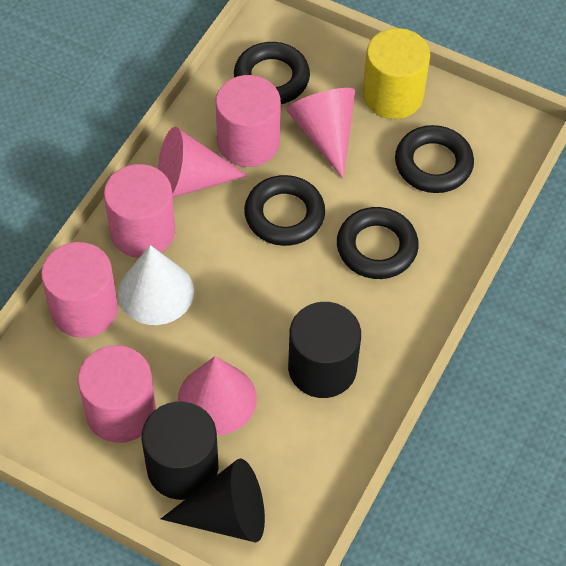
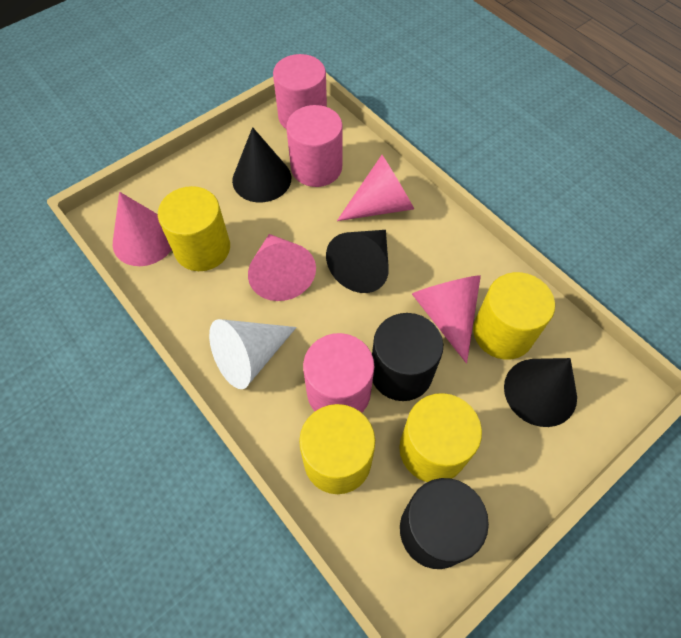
black cone: [161,459,265,543] = 1 -> [232,127,291,202] [326,230,389,293] [504,358,577,427] = 3
black ring: [234,42,310,104] [244,175,325,246] [337,207,419,279] [395,125,474,193] = 4 -> none = 0
pink cone: [158,127,248,198] [178,356,257,435] [286,88,355,179] = 3 -> [113,192,172,266] [248,234,316,301] [337,155,414,221] [412,275,481,364] = 4
pink cylinder: [41,242,118,338] [78,345,156,443] [104,164,175,258] [216,75,281,167] = 4 -> [273,54,327,129] [286,105,343,187] [303,333,374,413] = 3
yellow cylinder: [363,28,430,119] = 1 -> [158,186,230,271] [299,404,375,494] [399,393,482,482] [473,272,555,360] = 4

